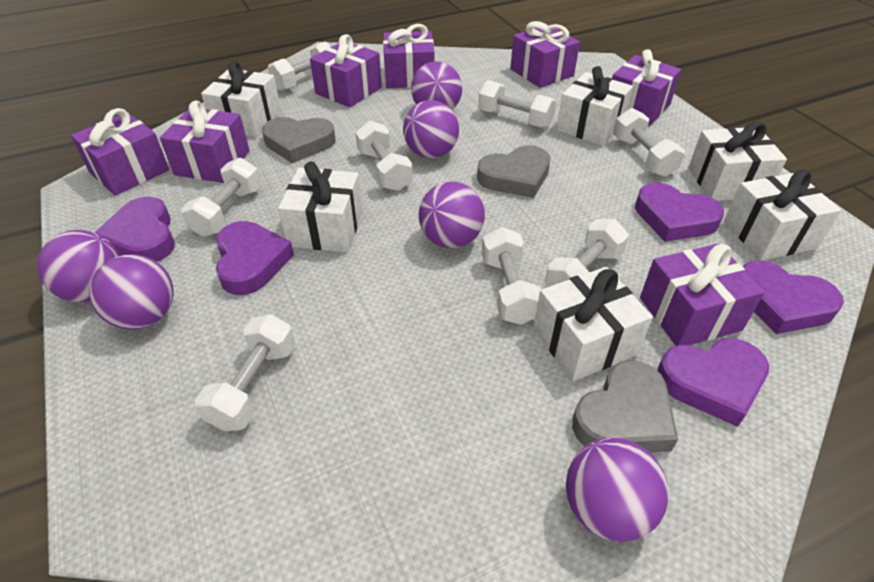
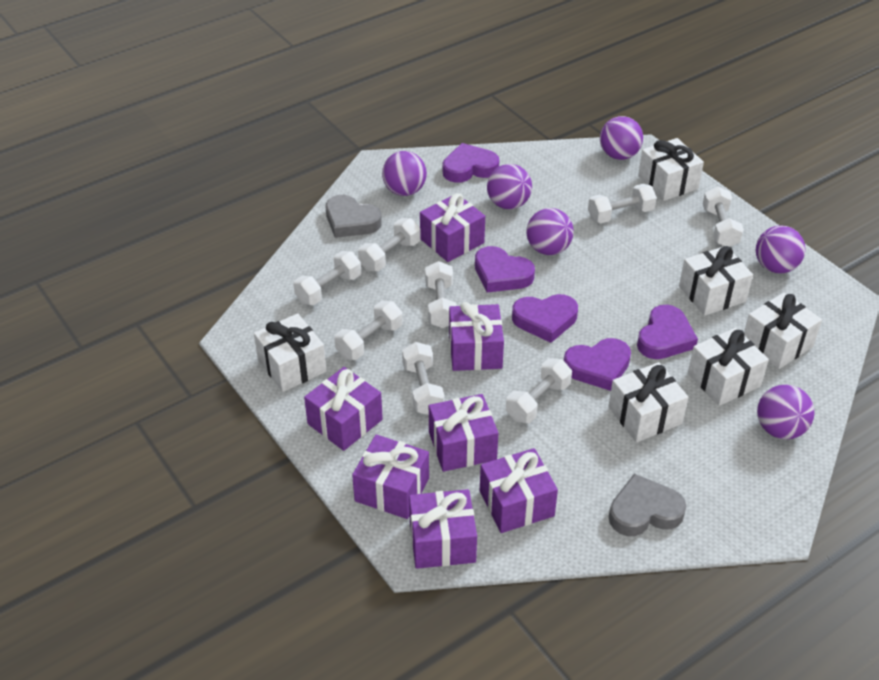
grey heart: [262,117,336,163] [477,145,551,198] [572,360,678,452] = 3 -> [326,195,382,238] [609,474,686,536] = 2

